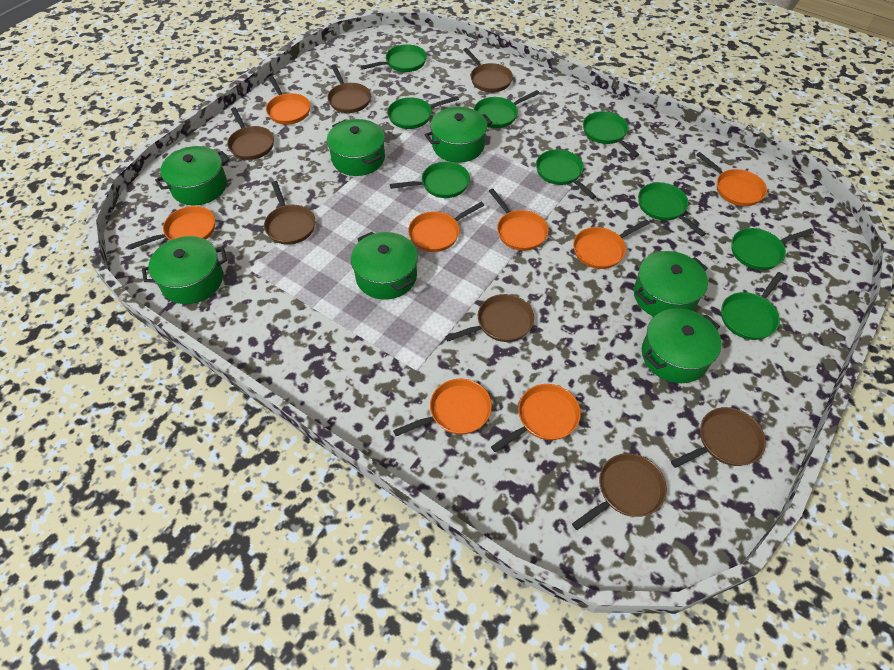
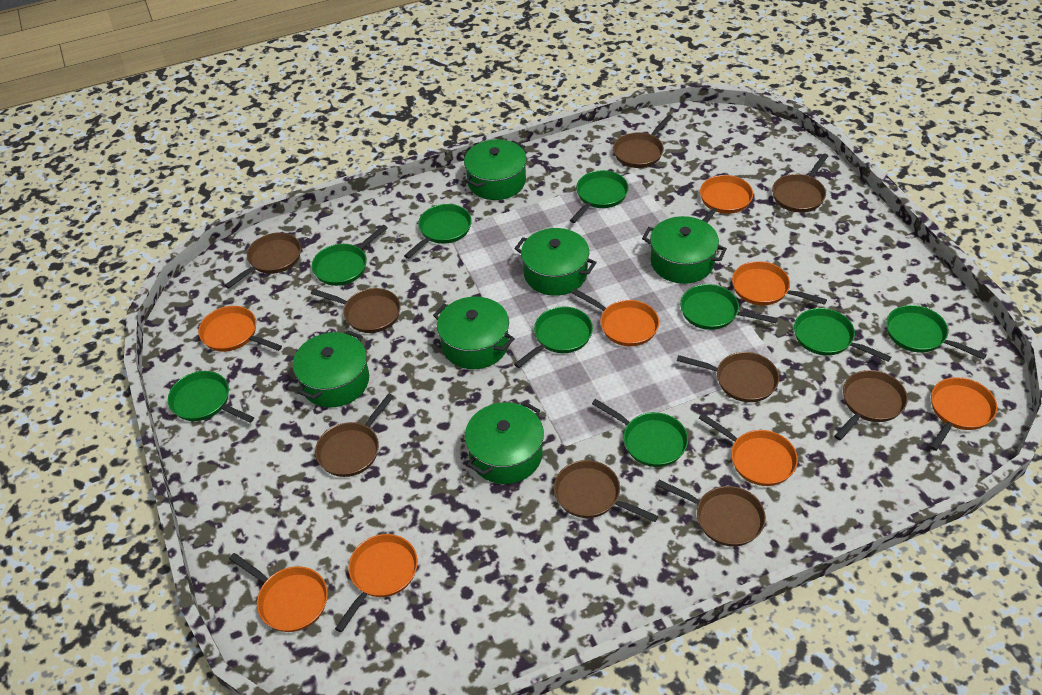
brown pan: [227,107,274,160] [264,181,315,245] [327,65,371,113] [445,294,534,342] [463,48,513,92] [572,453,667,530] [671,407,766,468] = 7 -> [224,233,301,289] [311,288,401,333] [315,393,394,477] [554,460,658,522] [613,114,673,168] [656,480,766,546] [677,352,779,402] [772,153,828,213] [834,370,908,441] = 9
green pot: [142,236,227,304] [155,146,229,206] [327,119,385,176] [351,232,418,300] [425,107,492,163] [634,251,708,317] [642,308,721,383] = 7 -> [293,330,369,408] [433,296,515,369] [464,139,527,200] [465,401,544,484] [514,228,597,296] [642,216,727,284] = 6

